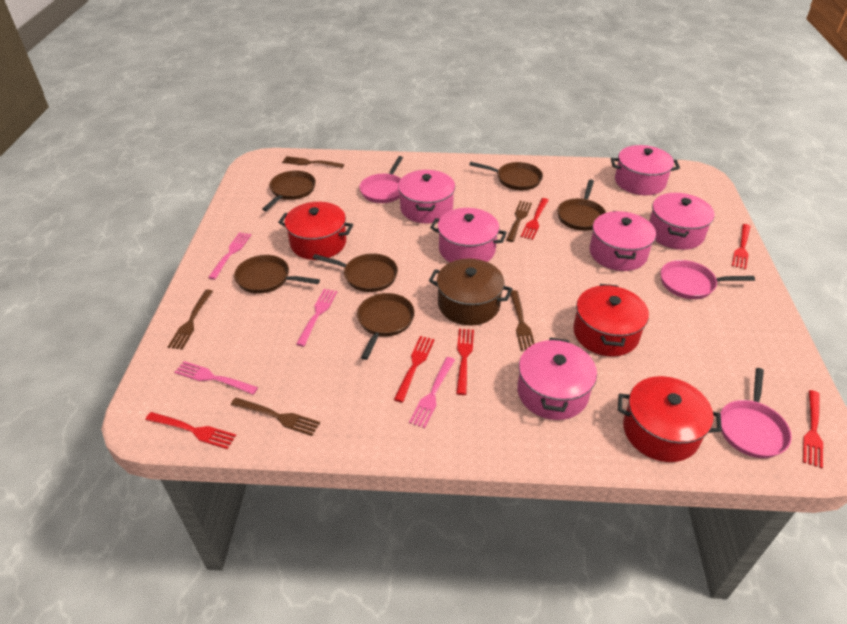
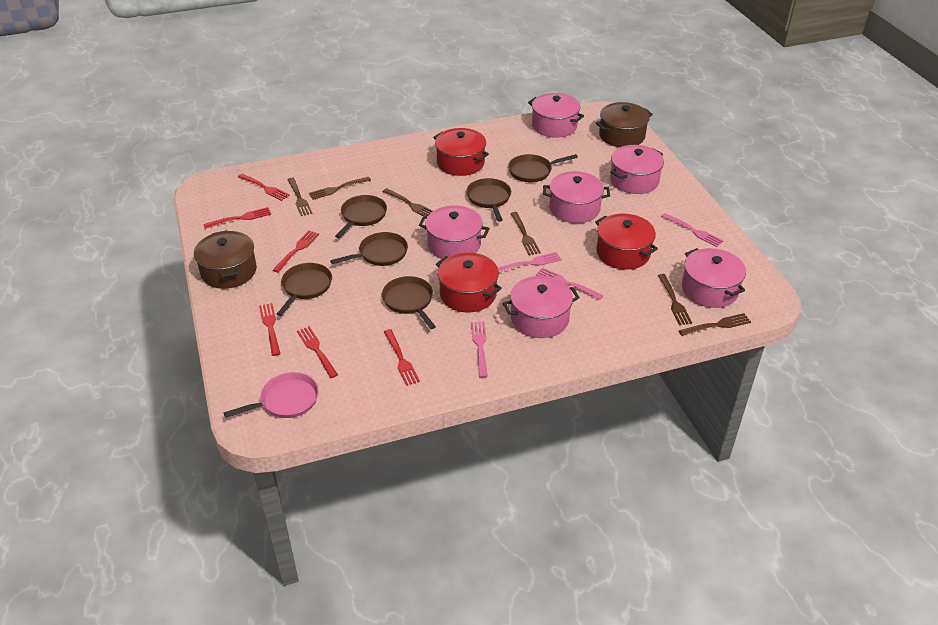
brown fork: [168,289,213,350] [231,398,320,436] [282,156,344,168] [506,201,532,242] [510,290,535,351] = 5 -> [287,178,313,216] [309,177,371,200] [383,188,433,216] [510,212,541,255] [658,274,692,325] [678,313,751,336] = 6
brown pot: [429,259,512,325] = 1 -> [194,230,257,289] [596,102,653,147] = 2
pink pan: [359,156,403,203] [661,260,755,299] [720,368,792,458] = 3 -> [224,372,319,418] = 1

